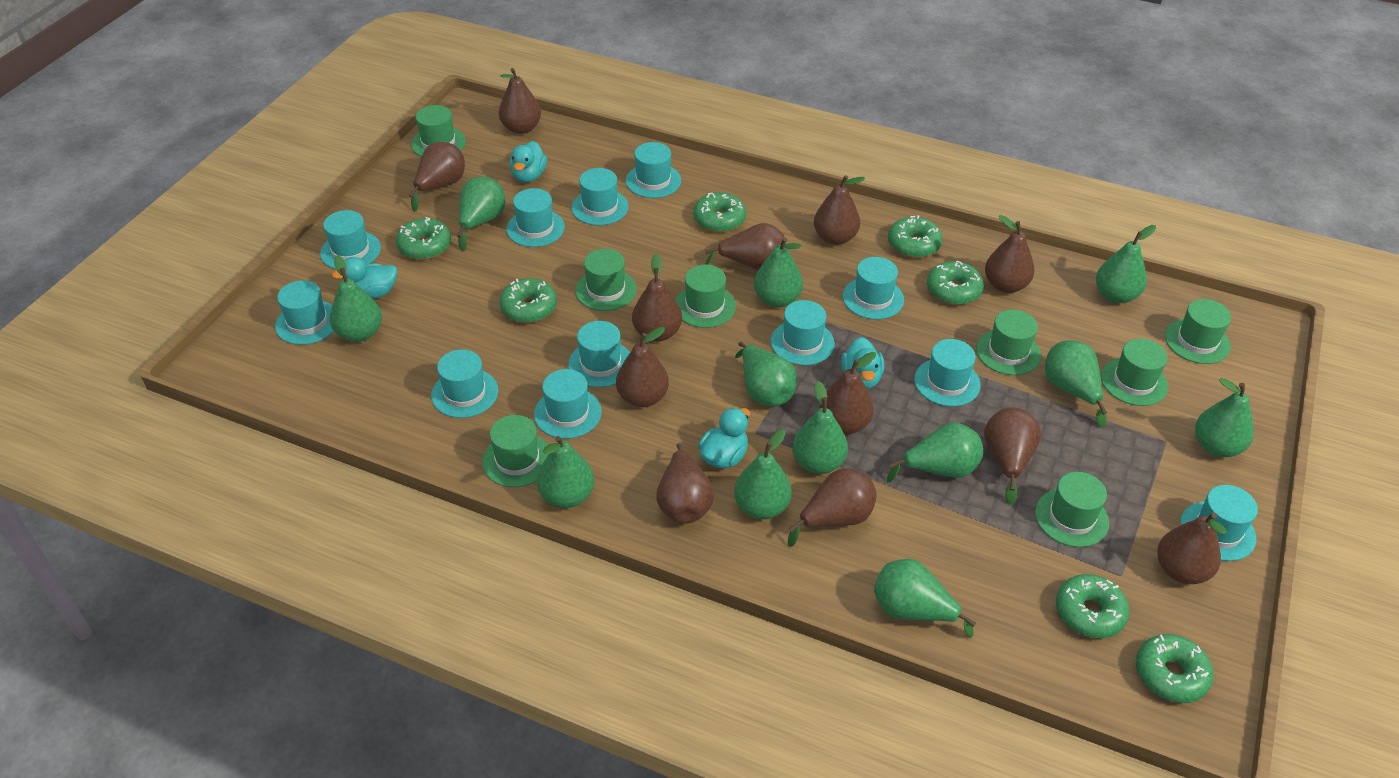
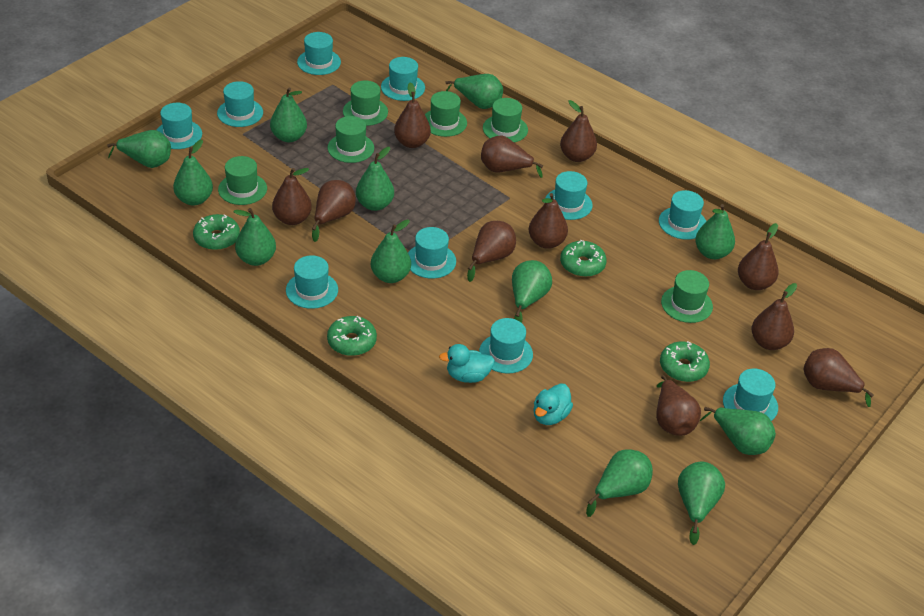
brown pear: [409,142,465,212] [499,68,541,134] [616,327,669,407] [632,254,682,342] [656,443,714,524] [705,223,786,270] [788,469,877,547] [814,175,865,245] [819,352,876,434] [984,407,1041,505] [985,215,1035,293] [1157,512,1227,584] = 12 -> [272,168,312,225] [312,180,356,242] [394,83,431,148] [467,221,516,282] [481,135,543,178] [529,193,568,249] [560,100,597,162] [656,375,701,436] [738,223,778,290] [752,283,797,350] [803,348,874,407] = 11
green donut: [396,217,451,260] [499,278,557,323] [693,192,746,232] [888,215,942,258] [927,261,984,305] [1056,574,1129,639] [1136,634,1213,703] = 7 -> [193,214,240,250] [327,316,377,356] [560,240,607,277] [660,341,710,382] = 4
green hat: [411,105,466,157] [482,415,549,487] [575,249,637,311] [675,265,736,328] [976,309,1041,375] [1035,472,1109,547] [1101,339,1168,406] [1165,299,1231,364] = 8 -> [218,156,267,205] [328,116,374,163] [343,80,388,126] [425,91,467,137] [483,98,528,143] [661,270,713,323] = 6
turquoise duck: [331,257,397,299] [510,141,547,182] [698,408,750,468] [841,337,884,389] = 4 -> [439,344,495,383] [533,383,573,425] = 2
turquoise hat: [275,280,334,345] [320,210,381,269] [431,349,498,418] [506,188,565,247] [534,369,602,439] [568,321,630,387] [572,168,629,226] [626,142,681,198] [771,300,834,365] [843,257,904,319] [914,339,981,407] [1180,485,1258,561] = 12 -> [157,103,202,149] [217,81,263,127] [286,255,338,309] [297,32,341,75] [381,57,425,101] [408,227,456,279] [479,318,533,374] [545,171,593,220] [659,190,706,240] [723,369,778,421] = 10

